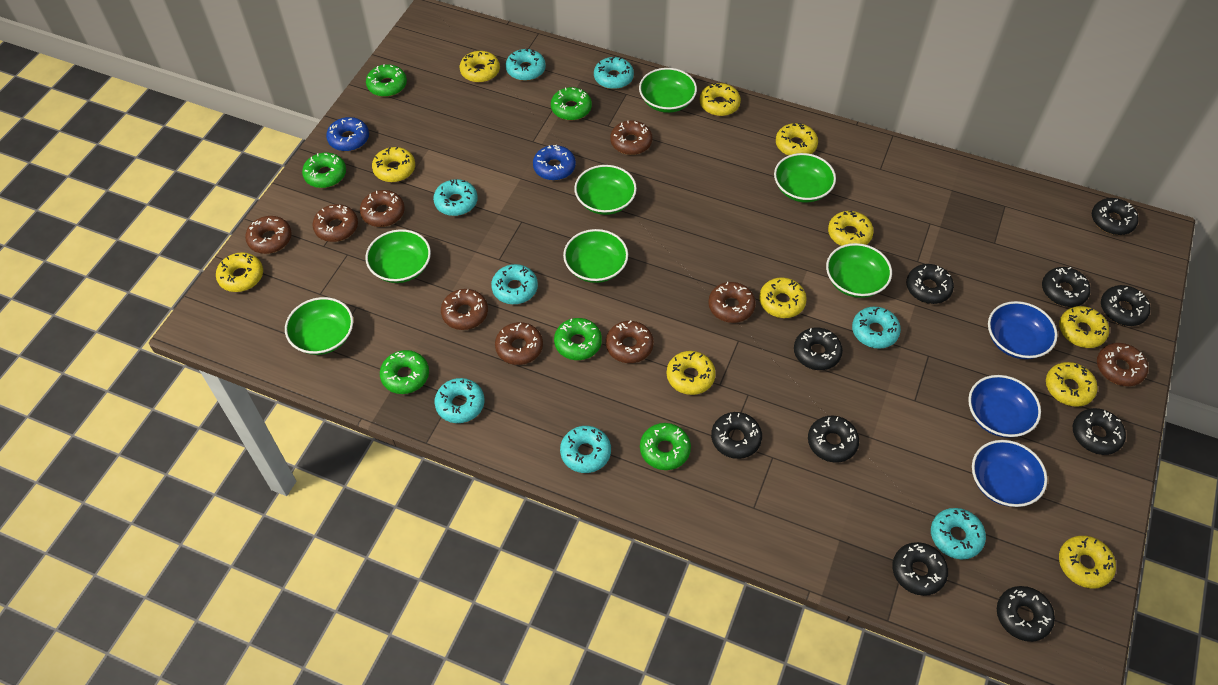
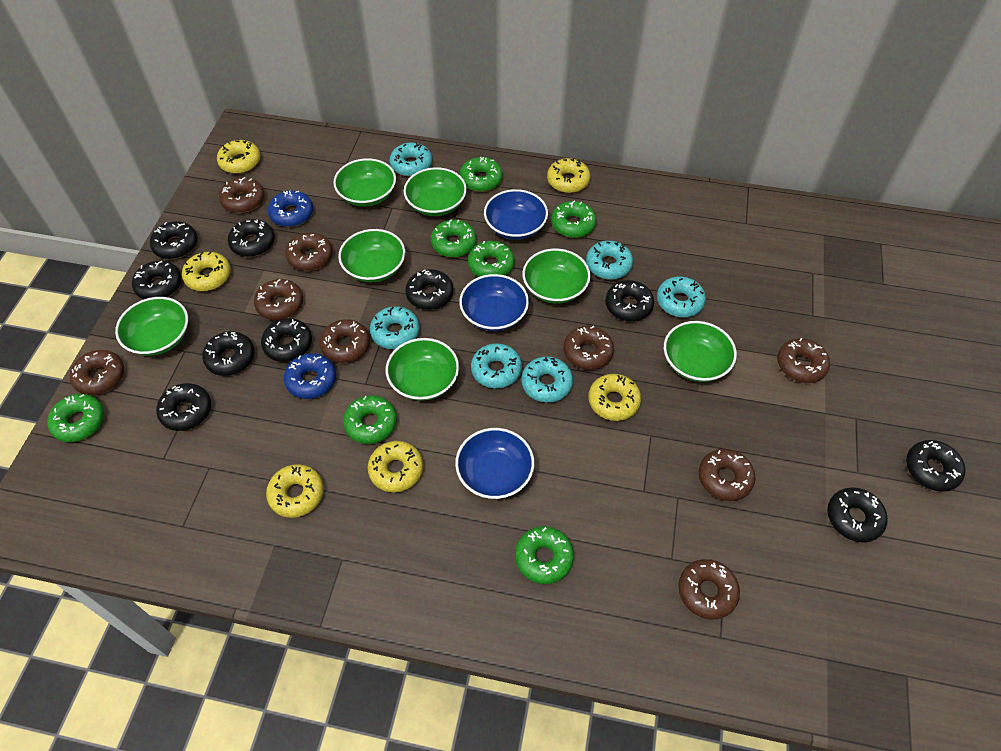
green donut: [302,152,346,188] [366,64,407,97] [380,350,429,394] [551,87,592,120] [554,318,602,360] [640,423,691,470] = 6 -> [47,394,104,442] [343,395,397,444] [431,220,477,257] [460,157,503,192] [468,241,515,277] [515,526,574,584] [551,201,597,238] = 7
turquoise donut: [433,179,478,216] [434,378,484,423] [491,264,538,304] [505,48,546,81] [560,426,611,473] [594,57,634,89] [852,307,901,349] [931,508,986,559] = 8 -> [370,306,420,349] [390,143,432,176] [471,343,522,389] [521,357,573,403] [586,241,633,280] [657,277,706,317] = 6
yellow donut: [216,252,263,292] [372,147,415,182] [460,51,500,83] [667,351,716,395] [700,83,741,116] [759,277,807,318] [776,123,818,156] [828,211,874,246] [1046,362,1097,407] [1059,306,1109,348] [1059,536,1116,588] = 11 -> [182,252,231,291] [217,140,260,174] [266,464,324,518] [368,441,423,492] [547,158,590,193] [588,374,641,421] = 6

